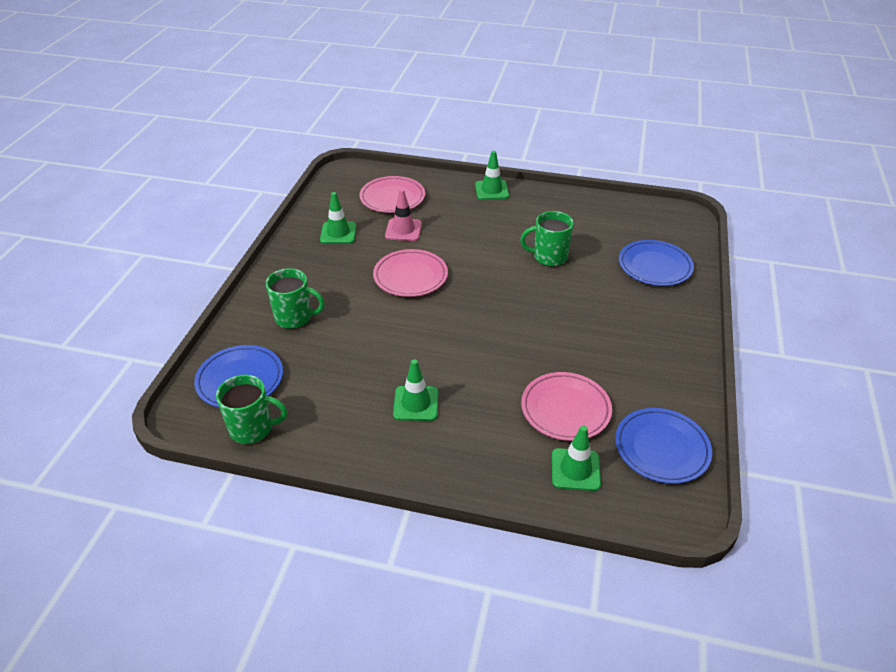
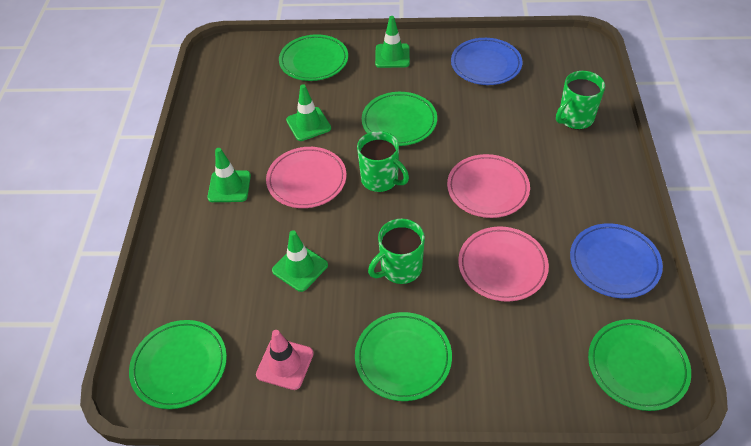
blue plate: [194,345,283,408] [615,408,712,484] [619,240,694,286] = 3 -> [451,38,523,85] [570,223,663,298] = 2
green plate: none = 0 -> [129,320,227,409] [279,34,348,81] [355,312,452,401] [362,92,437,146] [588,319,691,411] = 5

